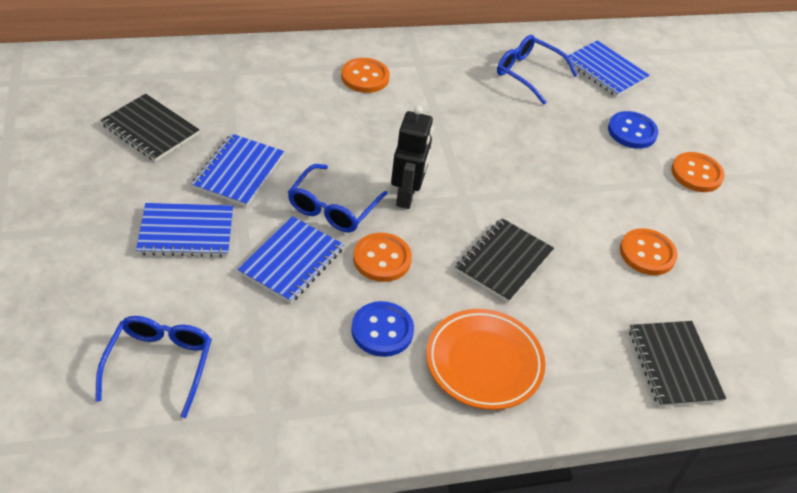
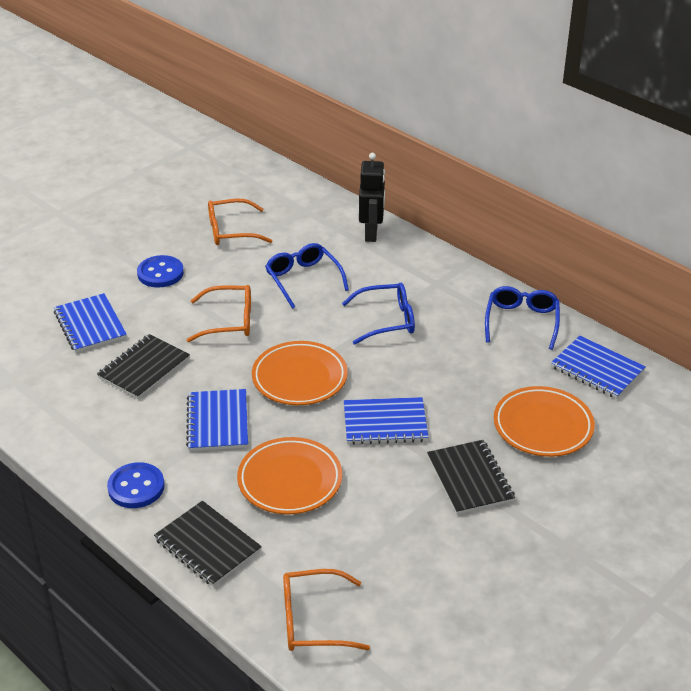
orange button: [341,58,390,93] [353,233,412,282] [620,228,678,275] [671,152,725,192] = 4 -> none = 0
orange glasses: none = 0 -> [187,285,251,342] [208,199,272,245] [283,569,370,651] = 3
orange plate: [426,309,545,410] = 1 -> [237,437,342,514] [252,341,348,405] [494,386,595,457] = 3

